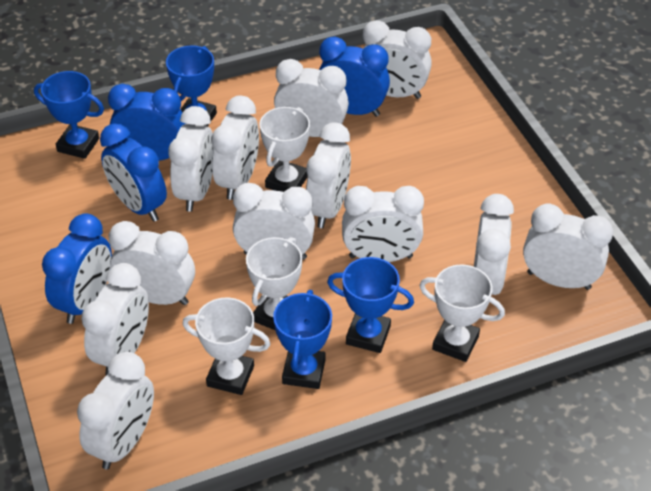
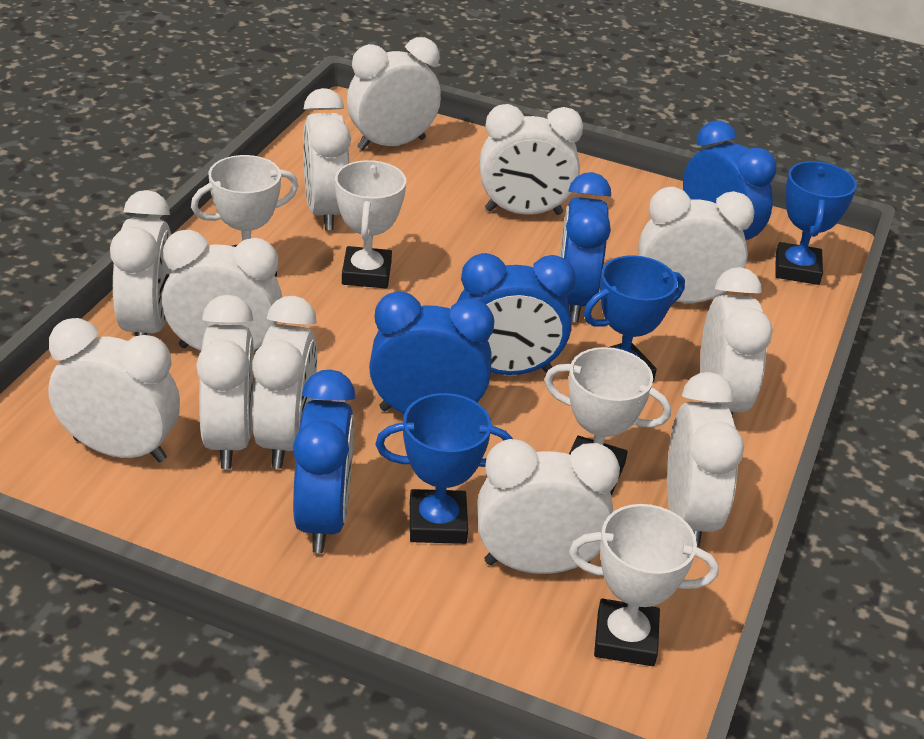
blue clock: [42,213,112,324] [100,123,167,222] [108,84,186,161] [319,36,390,117] = 4 -> [293,370,356,553] [369,291,494,414] [457,253,575,375] [560,172,611,322] [683,121,776,240] = 5
blue trophy: [34,71,104,159] [166,46,217,126] [273,290,332,389] [327,257,414,353] = 4 -> [375,393,513,544] [584,255,685,381] [776,161,857,285] = 3

